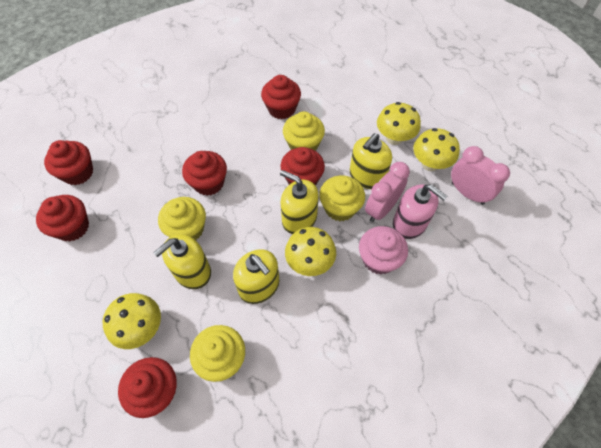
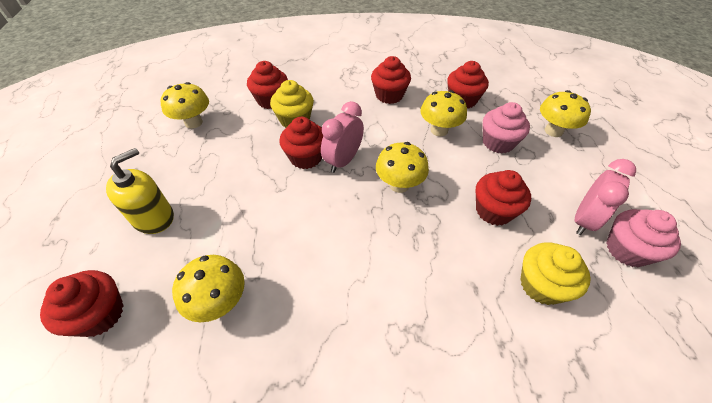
pink cupcake: [359,226,408,275] = 1 -> [483,102,530,153] [606,209,681,267] = 2
pink soap dispenser: [393,184,447,239] = 1 -> none = 0
yellow cupcake: [158,197,206,240] [190,325,245,382] [283,111,325,151] [319,175,365,221] = 4 -> [270,80,314,128] [520,242,591,305] = 2
yellow mushroom: [103,293,161,349] [285,227,336,276] [377,102,421,145] [413,128,460,171] = 4 -> [160,82,209,129] [172,255,245,322] [376,142,429,193] [420,90,467,136] [540,90,591,137] = 5
yellow soap dispenser: [153,234,211,289] [233,249,279,304] [280,170,319,234] [350,133,392,189] = 4 -> [106,148,174,234] = 1

